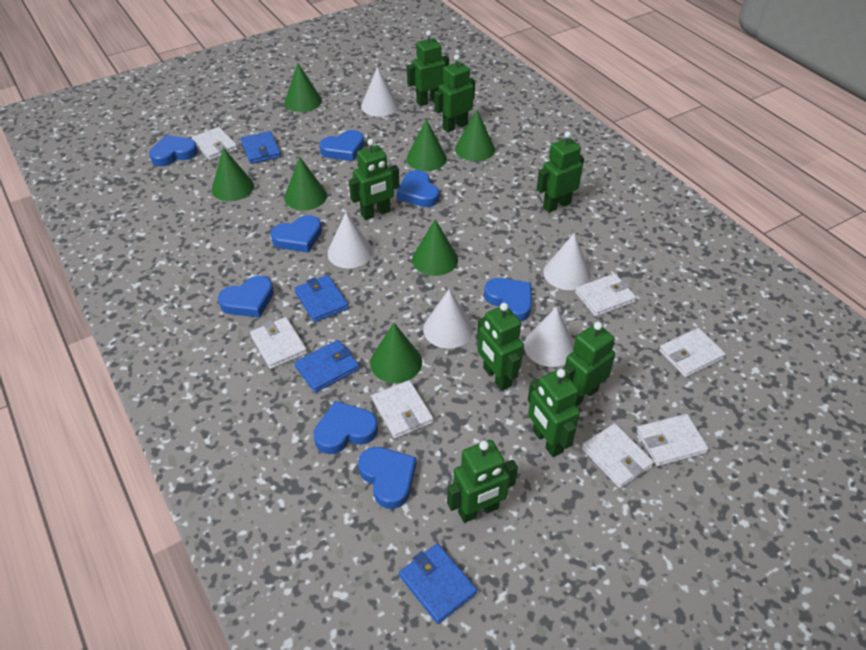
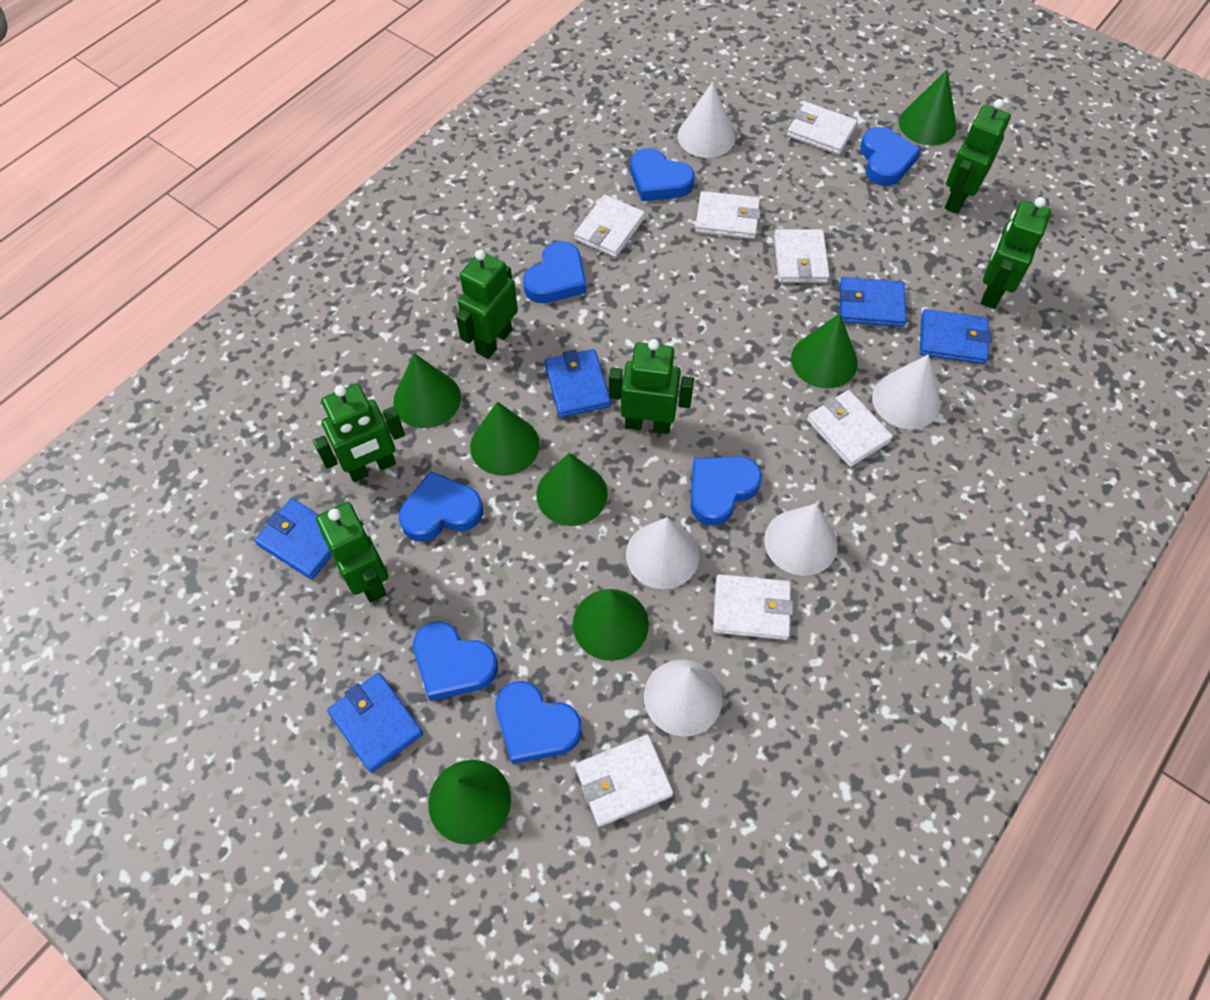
blue heart: [149,135,198,166] [218,276,274,318] [271,215,322,253] [313,401,378,454] [319,130,364,161] [358,447,416,509] [397,170,439,207] [484,278,532,321] = 8 -> [399,471,483,542] [413,621,498,701] [495,681,582,764] [523,241,586,303] [631,148,694,201] [690,456,762,526] [860,127,921,186] = 7
blue wallet: [241,131,281,164] [294,275,349,322] [294,340,359,393] [399,543,477,624] = 4 -> [255,498,332,579] [327,673,423,773] [545,349,611,417] [839,277,907,327] [920,309,991,364] = 5
green robot: [349,139,400,220] [407,30,449,106] [434,55,475,132] [447,440,518,523] [477,303,524,391] [528,369,580,457] [537,131,584,213] [562,322,615,406] = 8 -> [313,384,405,482] [316,502,389,603] [456,249,518,359] [609,339,694,434] [945,99,1011,214] [981,197,1051,309] = 6

